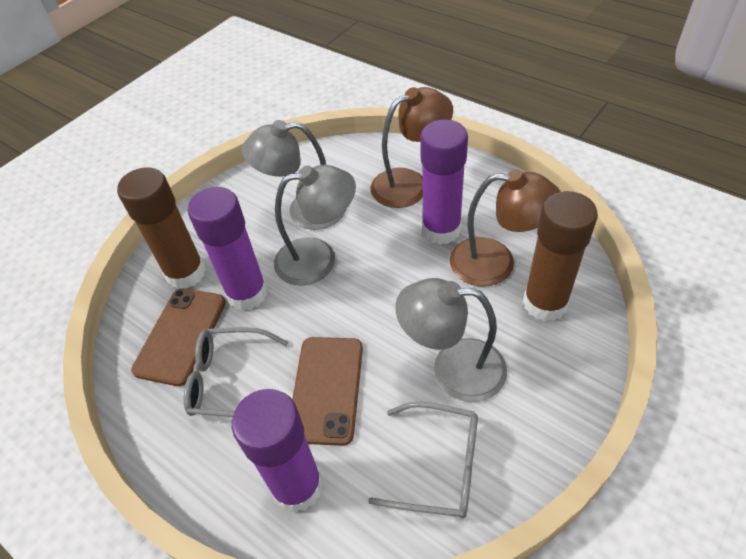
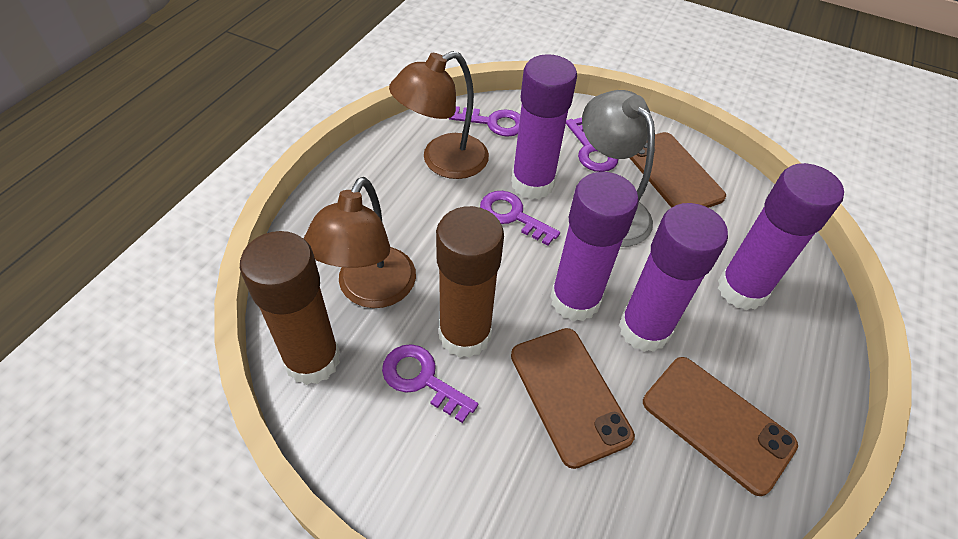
brown phone: [131,288,226,386] [292,337,363,446] = 2 -> [511,328,635,469] [630,132,726,208] [643,357,798,496] = 3
grey glasses: [184,327,288,417] [368,402,478,518] = 2 -> none = 0
grey lamp: [242,120,346,230] [274,165,356,286] [395,278,507,402] = 3 -> [582,90,655,247] = 1
purple glue stick: [188,187,268,311] [232,389,323,513] [420,119,468,244] = 3 -> [511,54,577,200] [550,172,639,321] [619,203,728,352] [718,163,844,310] = 4
purple key: none = 0 -> [382,344,478,423] [449,106,520,137] [480,191,560,246] [566,117,618,172] = 4

